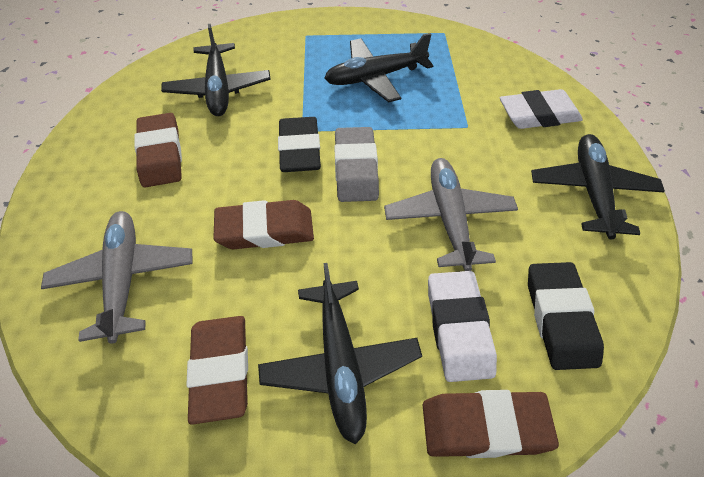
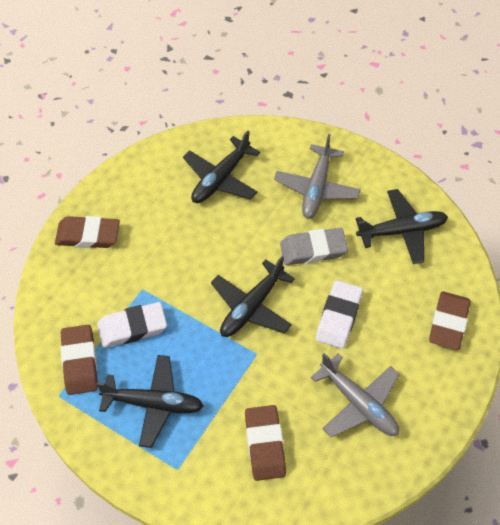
black eraser: [278,117,321,172] [528,262,604,370] = 2 -> none = 0

